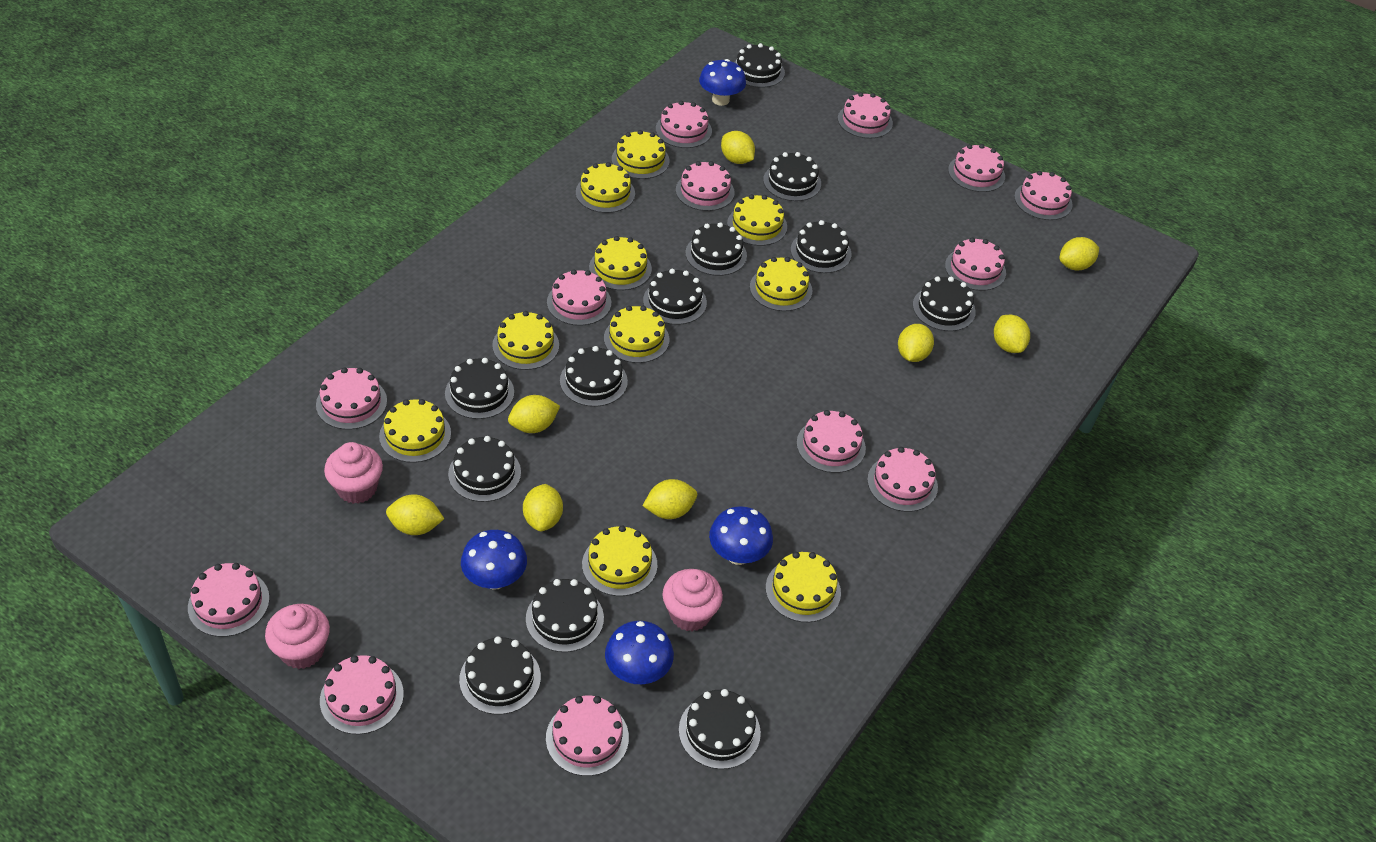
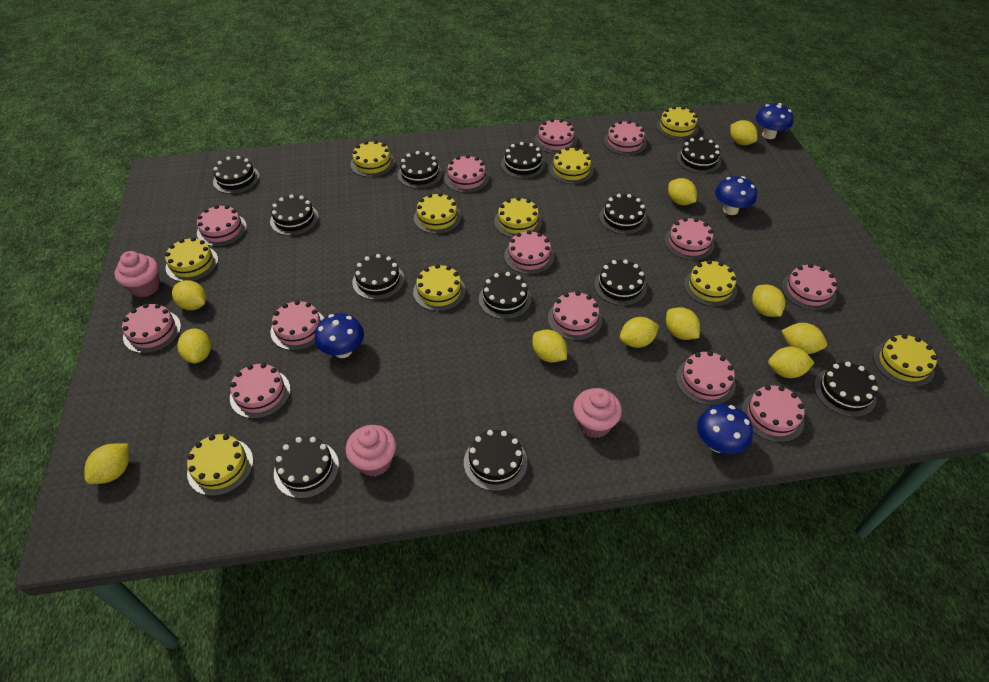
yellow lemon: [386,494,444,535] [508,395,560,433] [523,484,563,531] [643,479,697,519] [721,131,755,164] [898,324,934,362] [994,315,1030,353] [1059,237,1099,270] = 8 -> [84,443,129,484] [172,280,206,310] [177,328,211,363] [532,330,567,362] [620,317,659,348] [666,307,700,340] [668,178,697,205] [730,120,758,145] [752,285,785,317] [768,347,815,378] [781,323,827,354] = 11

